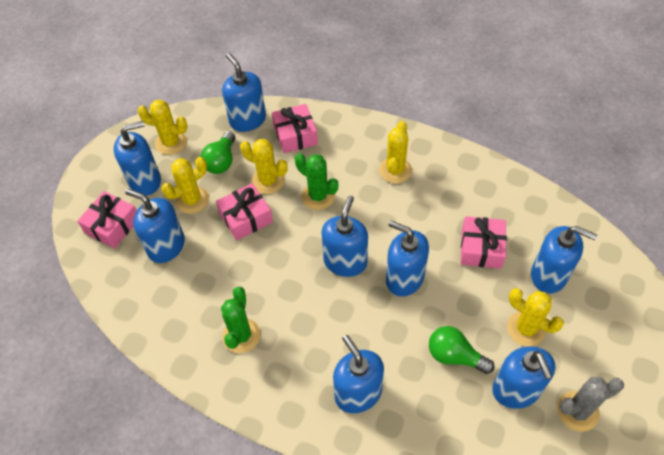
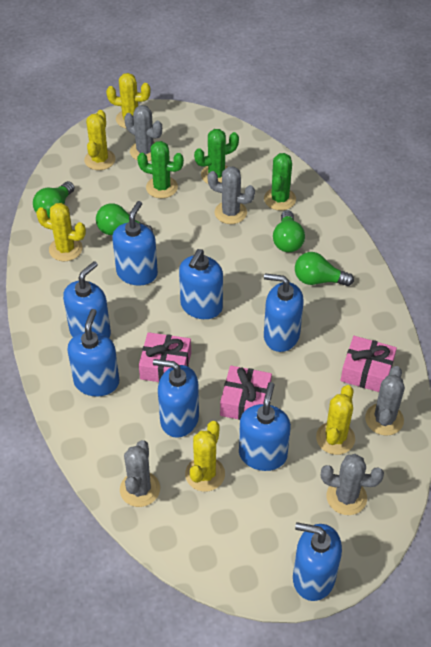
green cactus: [221,287,260,353] [295,153,338,210] = 2 -> [137,141,184,199] [194,129,239,184] [264,153,296,211] = 3
green light bulb: [201,131,235,174] [429,326,494,374] = 2 -> [33,181,75,218] [96,203,153,235] [273,210,305,252] [295,252,354,286] = 4
grey cactus: [557,377,624,432] = 1 -> [120,440,160,507] [124,105,162,161] [208,166,255,224] [321,454,384,515] [365,366,405,436] = 5
pink gift: [77,191,137,249] [216,183,273,240] [272,104,318,153] [461,216,507,269] = 4 -> [139,332,191,382] [220,366,272,420] [341,336,397,392] = 3

